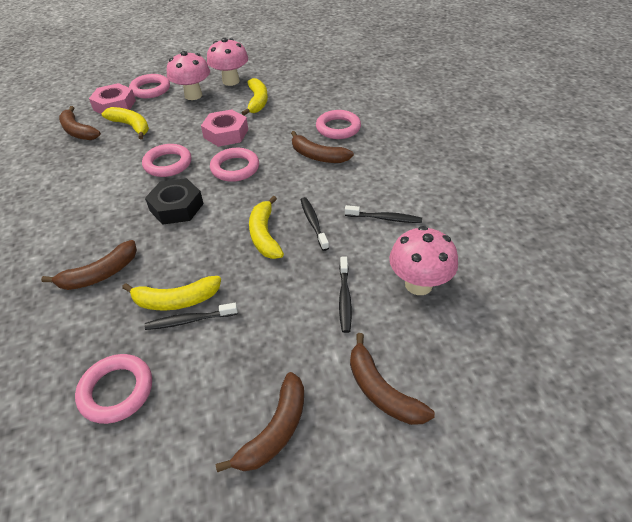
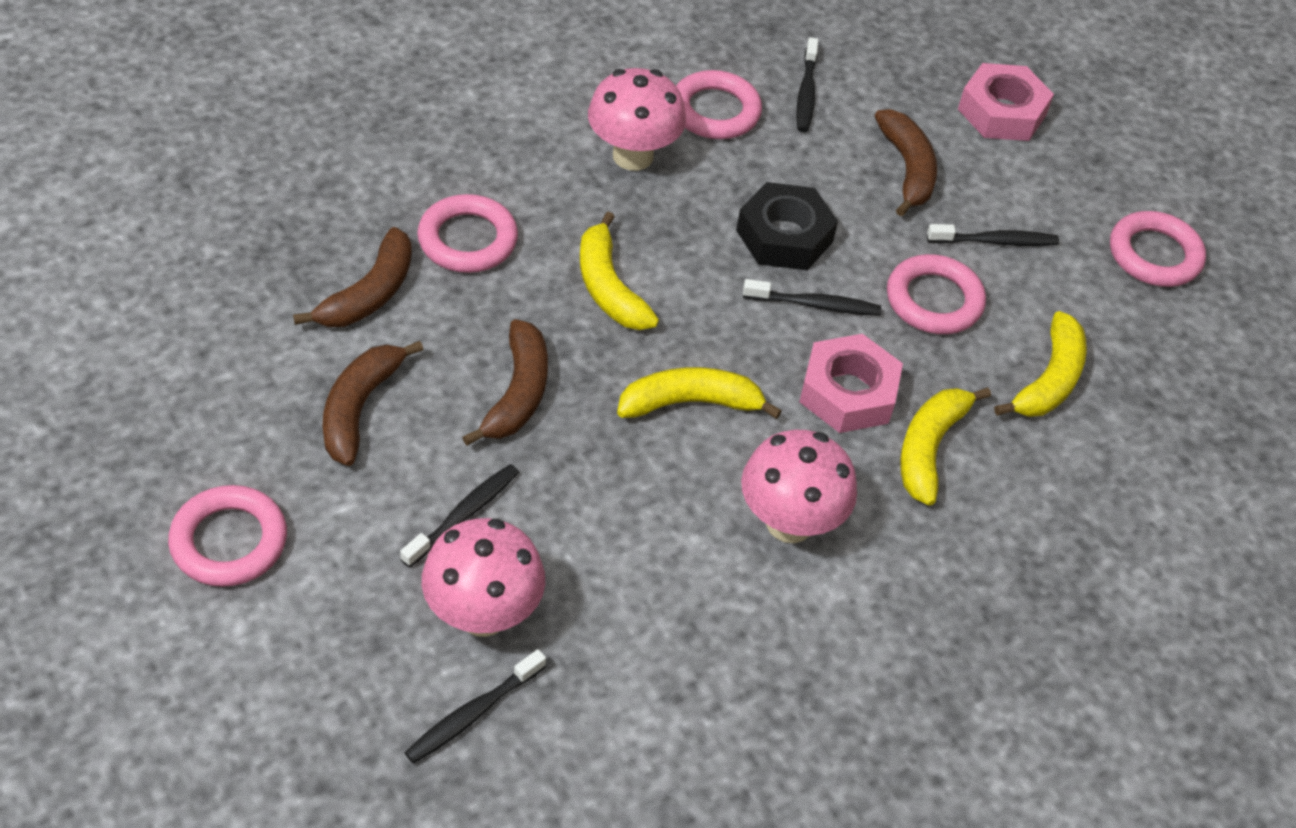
black toothbrush: [145,303,238,330] [301,197,329,251] [339,257,352,333] [345,205,422,223] = 4 -> [400,464,519,568] [404,649,546,763] [743,279,881,316] [796,37,819,132] [927,224,1059,246] = 5
brown banana: [41,240,137,290] [59,106,101,140] [216,372,304,472] [291,131,354,163] [350,333,435,425] = 5 -> [293,227,412,327] [323,341,424,466] [462,319,548,446] [875,109,937,217] = 4

